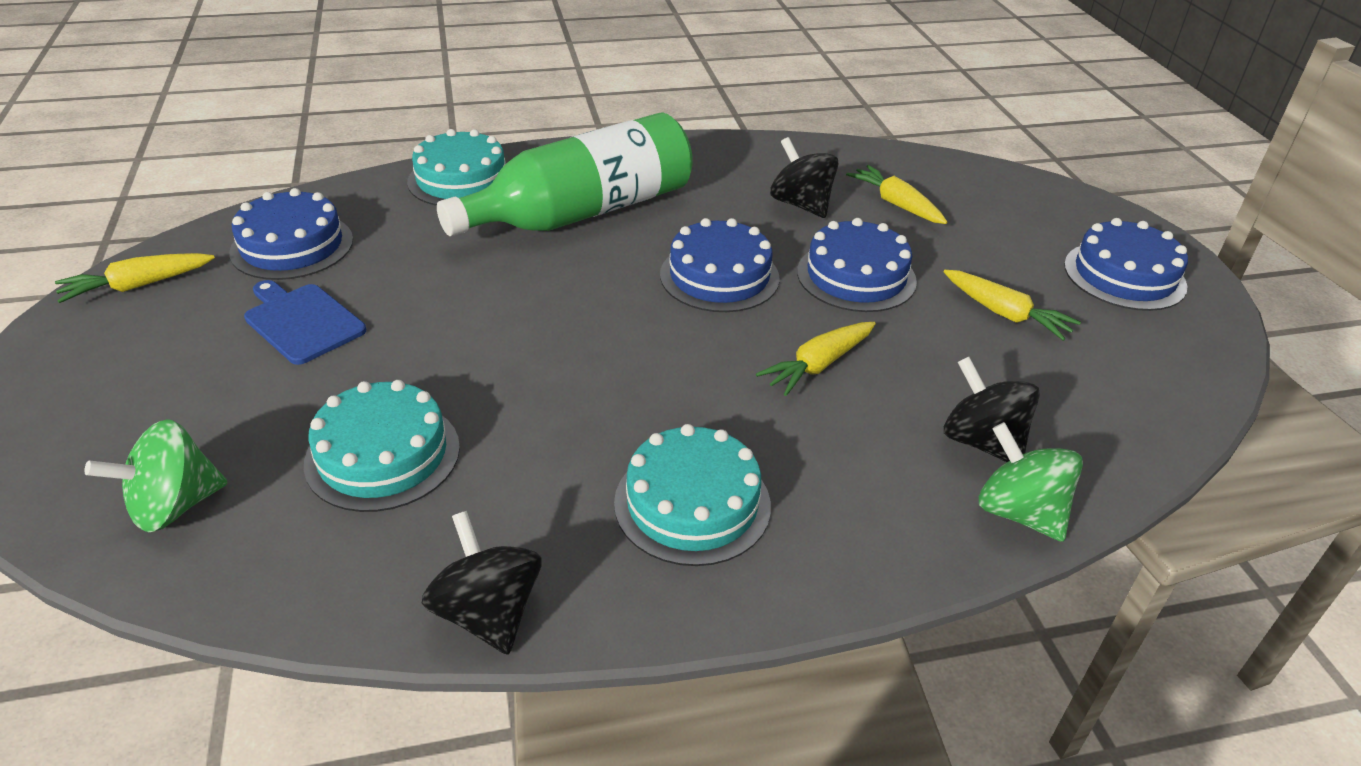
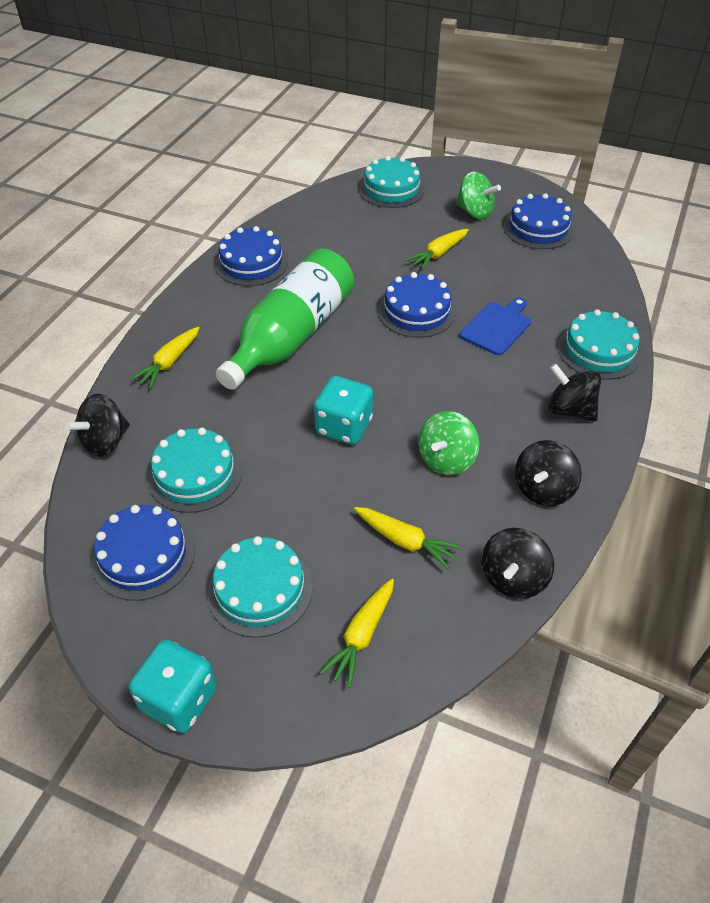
black spinning top: [422,511,542,655] [770,137,839,218] [944,357,1040,462] = 3 -> [65,394,130,457] [482,528,554,599] [515,440,582,506] [548,363,601,422] = 4
turquoise cake: [304,380,460,512] [407,129,506,206] [614,424,771,566] = 3 -> [148,428,242,513] [208,536,313,638] [359,156,425,208] [558,309,641,380] = 4
turquoise dice: none = 0 -> [129,639,217,733] [314,376,373,445] = 2

